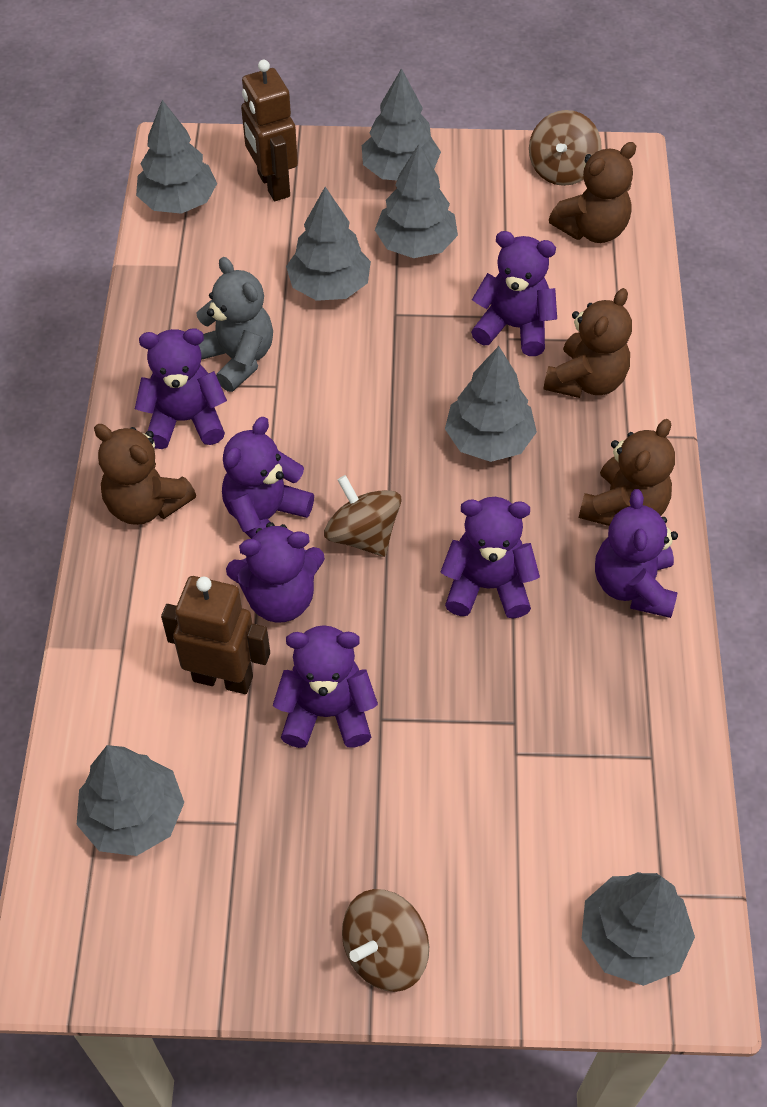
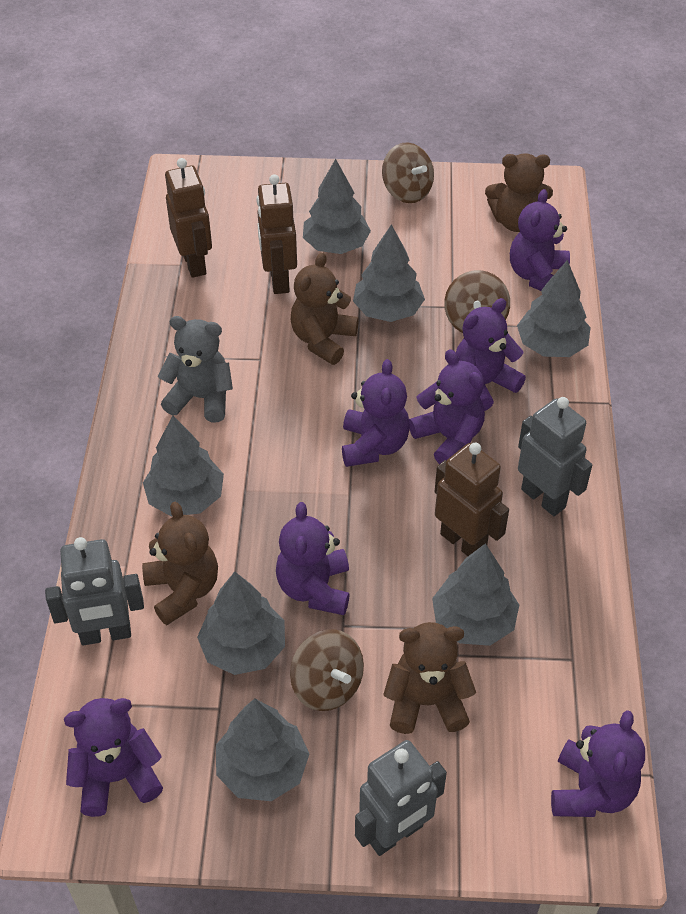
brown robot: [161,576,270,694] [241,60,298,201] = 2 -> [165,158,212,278] [256,174,297,294] [434,443,509,556] = 3
grey robot: none = 0 -> [45,537,144,645] [355,740,447,856] [518,397,592,516] = 3

